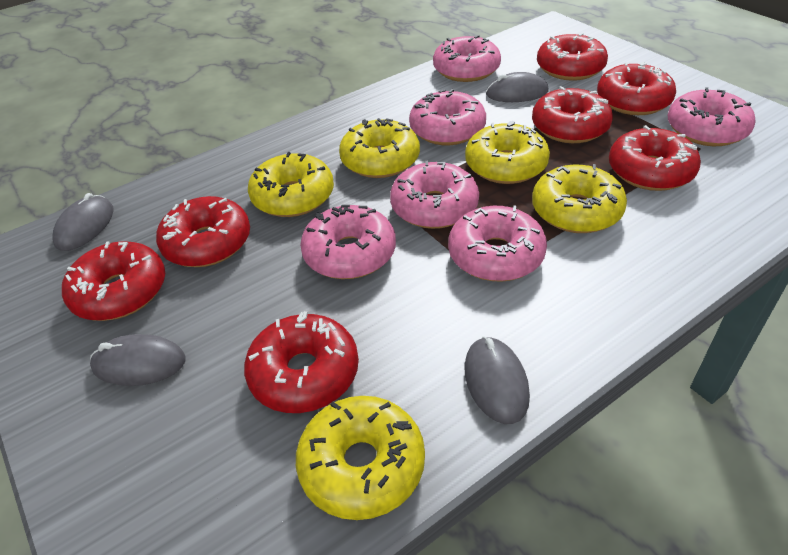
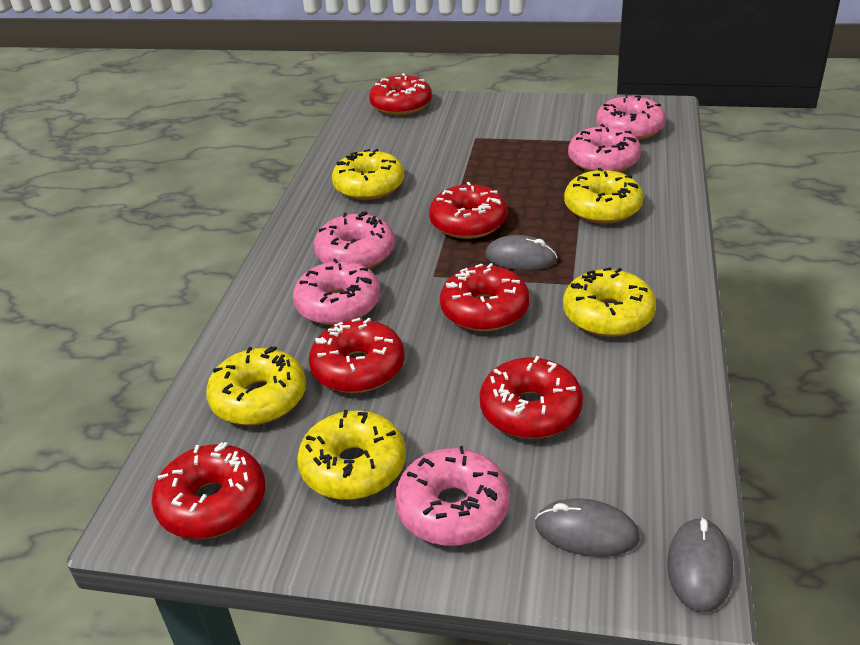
grey mouse: [53,193,114,251] [90,334,186,386] [464,337,530,424] [486,72,549,102] = 4 -> [485,235,558,270] [535,498,640,557] [667,517,734,613] = 3
pink donut: [300,205,396,279] [390,161,479,229] [409,89,486,145] [433,35,501,82] [448,206,547,282] [668,87,756,146] = 6 -> [293,258,380,325] [314,211,395,269] [395,446,510,546] [568,124,641,172] [596,94,666,140] = 5
red donut: [62,241,165,321] [156,196,250,267] [244,311,359,413] [532,86,613,143] [537,33,608,81] [597,62,676,115] [609,125,701,191] = 7 -> [151,442,265,539] [309,318,404,393] [369,73,432,115] [429,182,507,239] [440,263,530,331] [479,356,583,439] = 6

